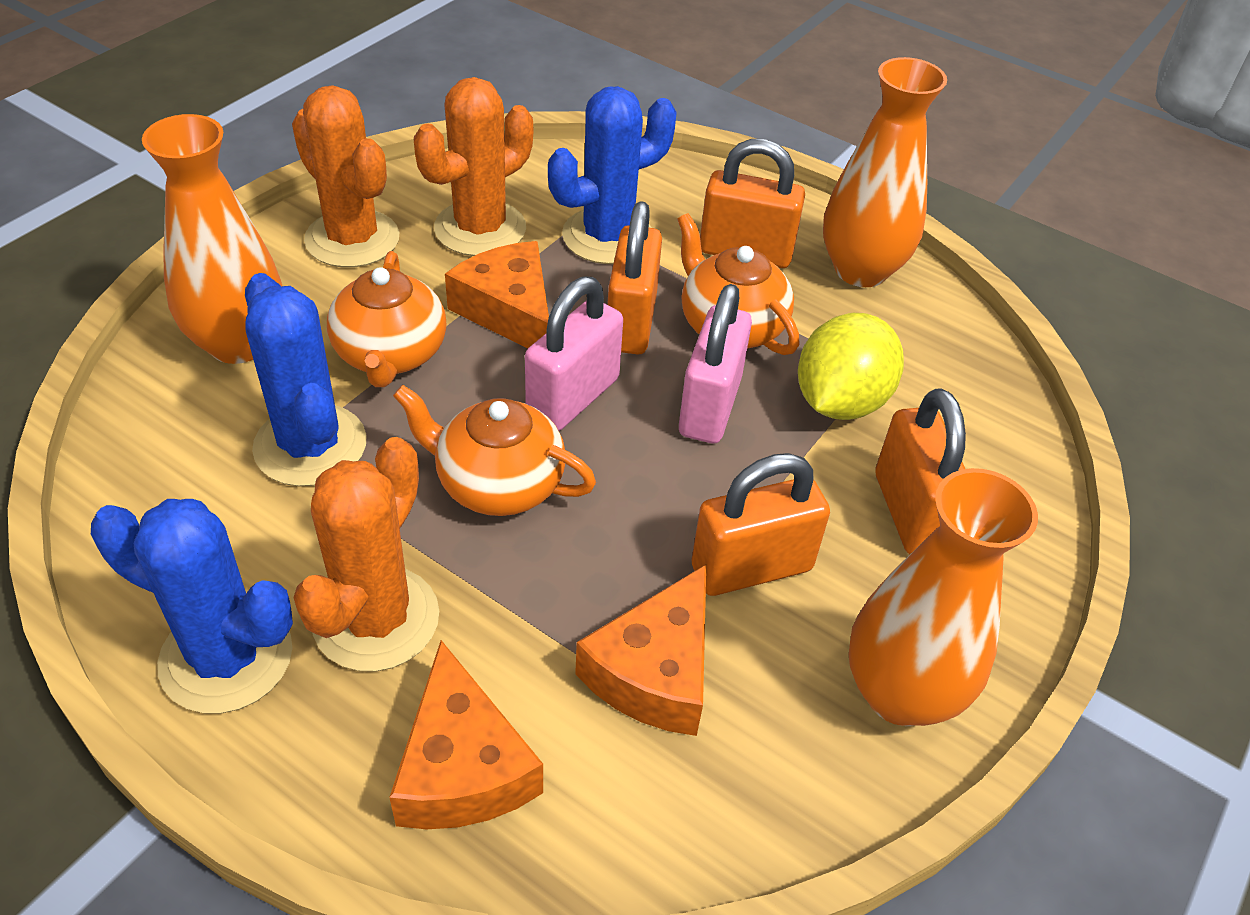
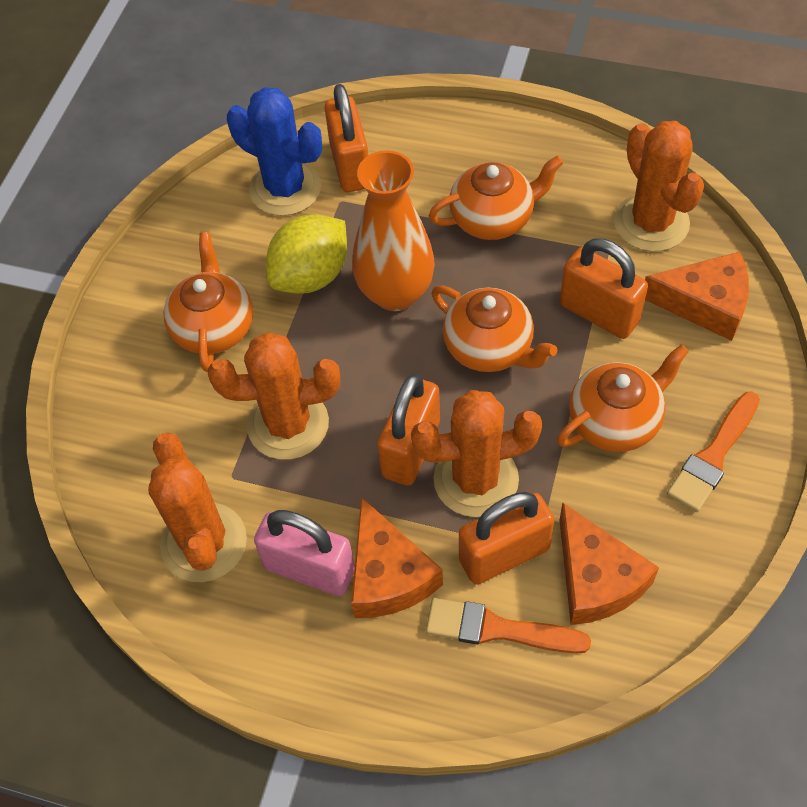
blue cactus: [91,499,293,713] [245,273,367,487] [548,86,677,264] = 3 -> [227,87,322,216] = 1
orange brush: none = 0 -> [426,598,591,654] [667,391,760,512] = 2
orange cactus: [292,85,399,268] [293,437,439,672] [414,77,533,256] = 3 -> [148,433,247,582] [208,332,340,460] [411,390,542,517] [614,121,704,252] = 4
orange teapot: [327,251,446,387] [393,385,596,516] [677,213,799,355] = 3 -> [164,232,253,372] [429,155,563,240] [431,286,557,372] [557,344,689,452] = 4
orange vase: [142,114,282,364] [823,57,947,287] [849,468,1038,726] = 3 -> [352,150,435,311] = 1
pink padlock: [525,276,623,431] [679,284,752,444] = 2 -> [254,510,355,596] = 1

